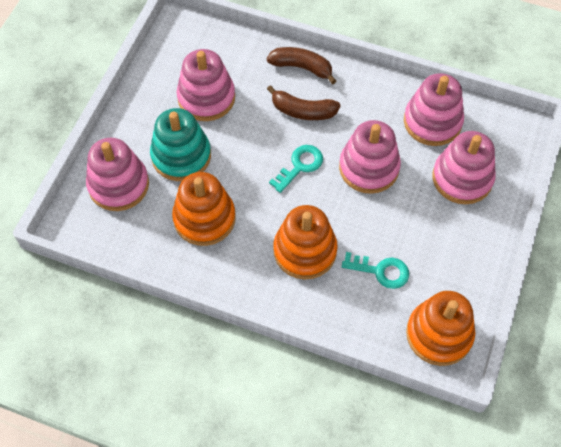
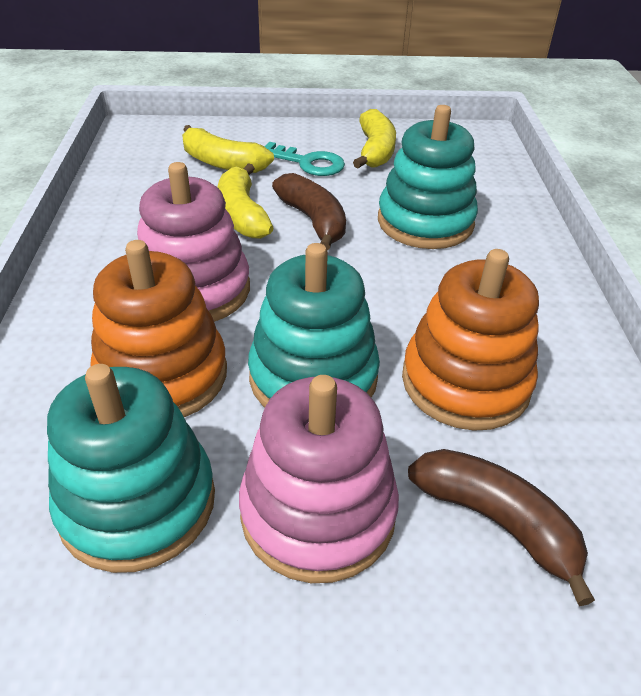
orange stacking toy: [172,172,236,246] [273,205,338,279] [406,291,475,366] = 3 -> [90,240,227,417] [402,249,539,431] = 2
pink stacking toy: [86,138,149,211] [177,49,235,121] [339,120,401,194] [404,73,464,146] [432,131,496,204] = 5 -> [137,162,250,322] [239,375,399,583] = 2
turquoise key: [269,145,323,193] [342,252,409,289] = 2 -> [265,142,345,176] = 1
turquoise stacking toy: [150,108,211,181] = 1 -> [47,364,215,573] [248,243,380,408] [378,105,478,249] = 3
yellow banana: none = 0 -> [182,125,274,173] [218,163,274,239] [353,109,396,168] = 3

